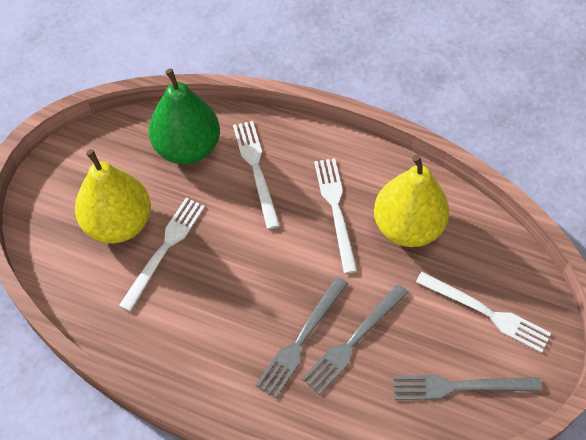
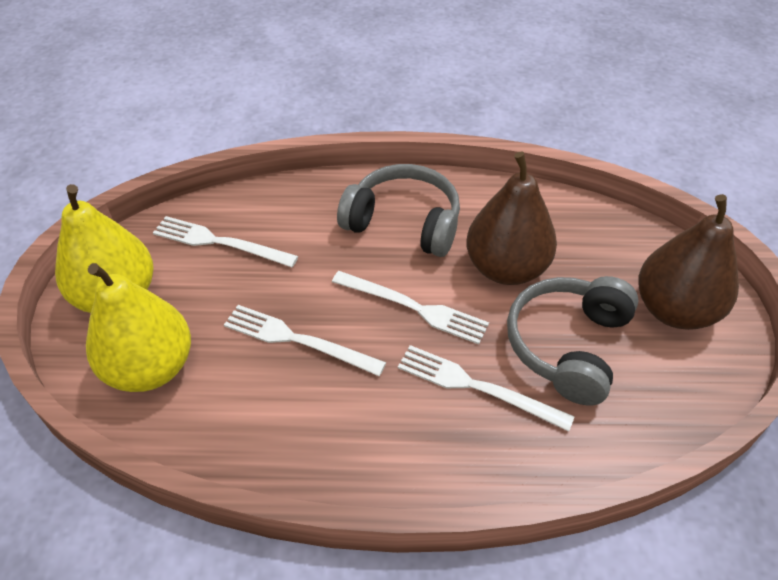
brown pear: none = 0 -> [466,152,557,285] [638,194,739,330] = 2
green pear: [149,68,220,165] = 1 -> none = 0
grey fork: [255,277,348,399] [302,284,409,395] [393,375,542,400] = 3 -> none = 0
grey headphones: none = 0 -> [337,164,460,257] [507,276,639,405] = 2

